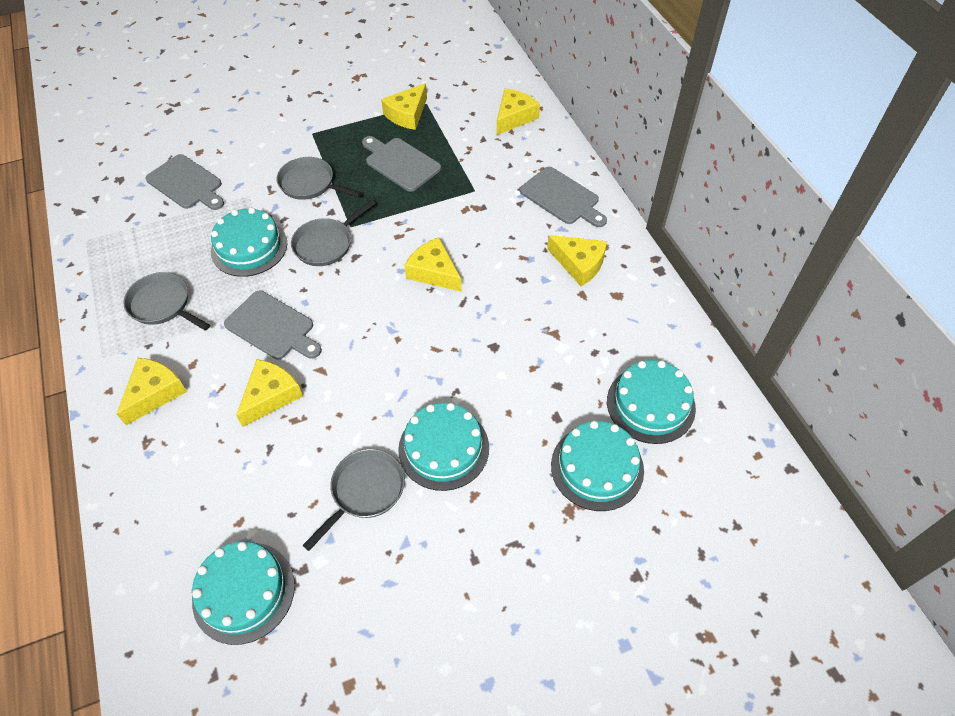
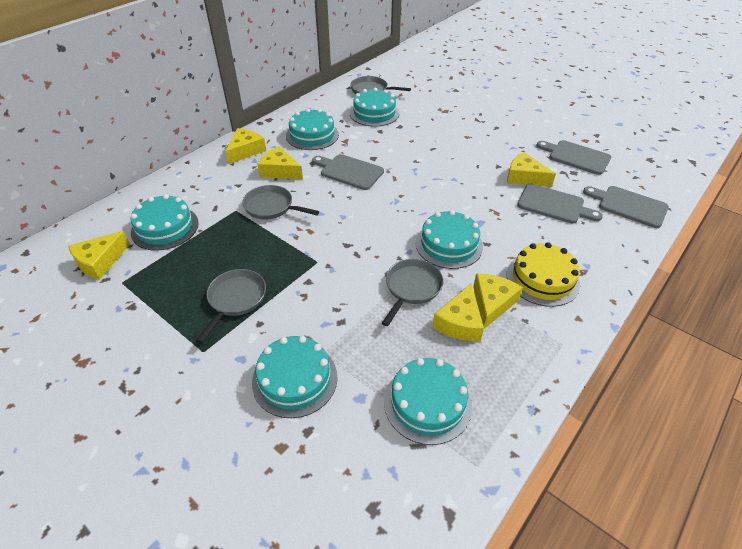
turquoise cake: [192,542,295,645] [211,208,287,277] [398,403,489,491] [551,421,644,511] [607,360,696,444] = 5 -> [130,194,199,251] [252,336,338,418] [286,108,339,150] [350,88,399,127] [384,358,472,445] [416,210,483,269] = 6
yellow cake: none = 0 -> [506,242,580,307] = 1

